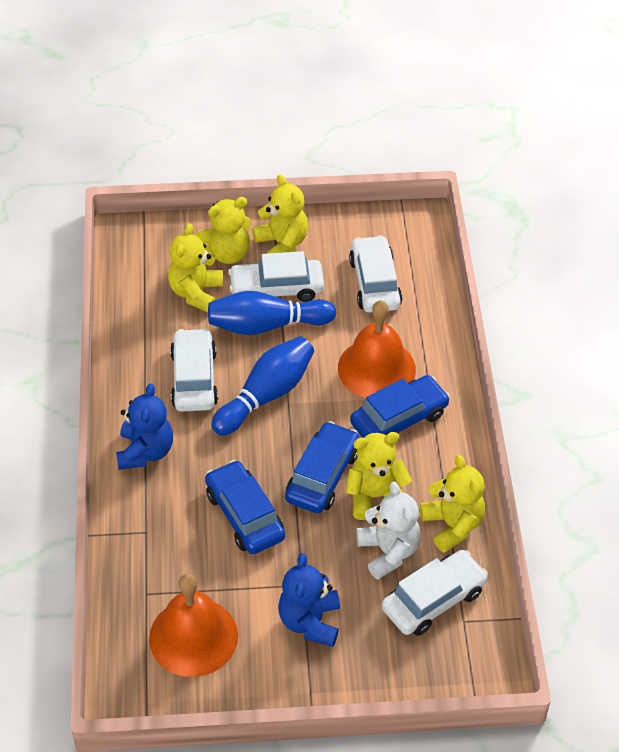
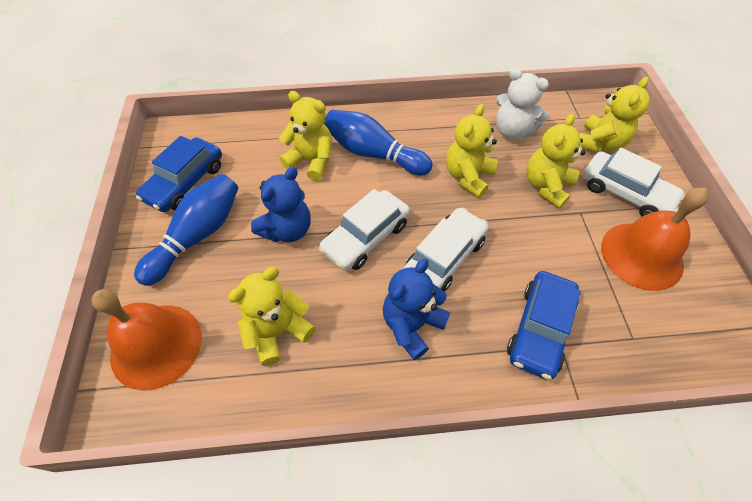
blue car: [205,460,285,554] [285,421,359,513] [350,375,450,438] = 3 -> [136,136,222,212] [507,271,581,380] = 2
white car: [170,328,218,412] [228,251,324,302] [349,235,402,313] [382,550,488,636] = 4 -> [319,189,410,271] [404,207,488,291] [583,148,685,217] = 3

